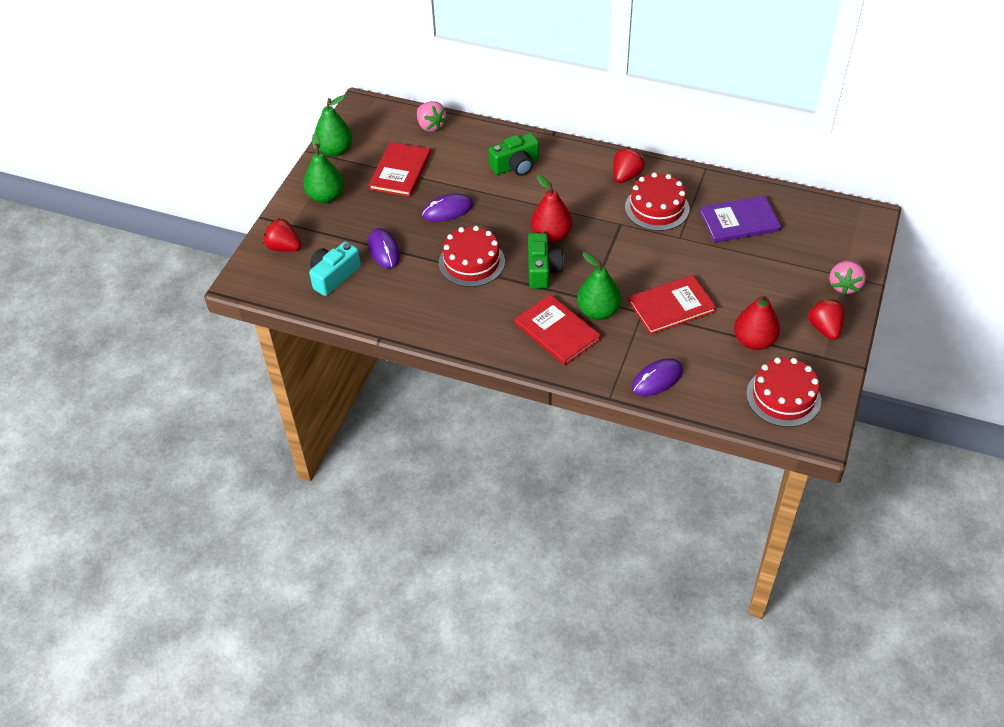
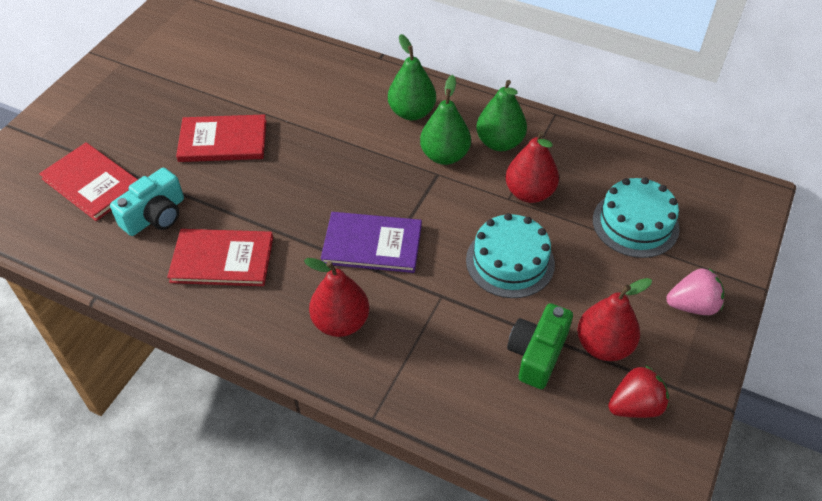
green camera: [488,133,539,176] [528,233,564,289] = 2 -> [507,303,573,389] = 1
pink strawberry: [417,101,447,132] [829,260,866,295] = 2 -> [666,268,724,315] = 1
purple mouse: [368,228,400,269] [422,194,473,222] [632,358,683,396] = 3 -> none = 0
red cake: [439,226,505,287] [625,172,689,231] [746,357,821,427] = 3 -> none = 0
red pear: [531,174,572,242] [734,292,780,350] = 2 -> [304,258,369,337] [505,131,559,203] [577,278,652,361] = 3
red strawberry: [263,218,301,252] [613,148,644,183] [808,299,845,340] = 3 -> [608,365,669,418] = 1
turquoise cake: none = 0 -> [466,213,555,298] [593,177,680,258] = 2

